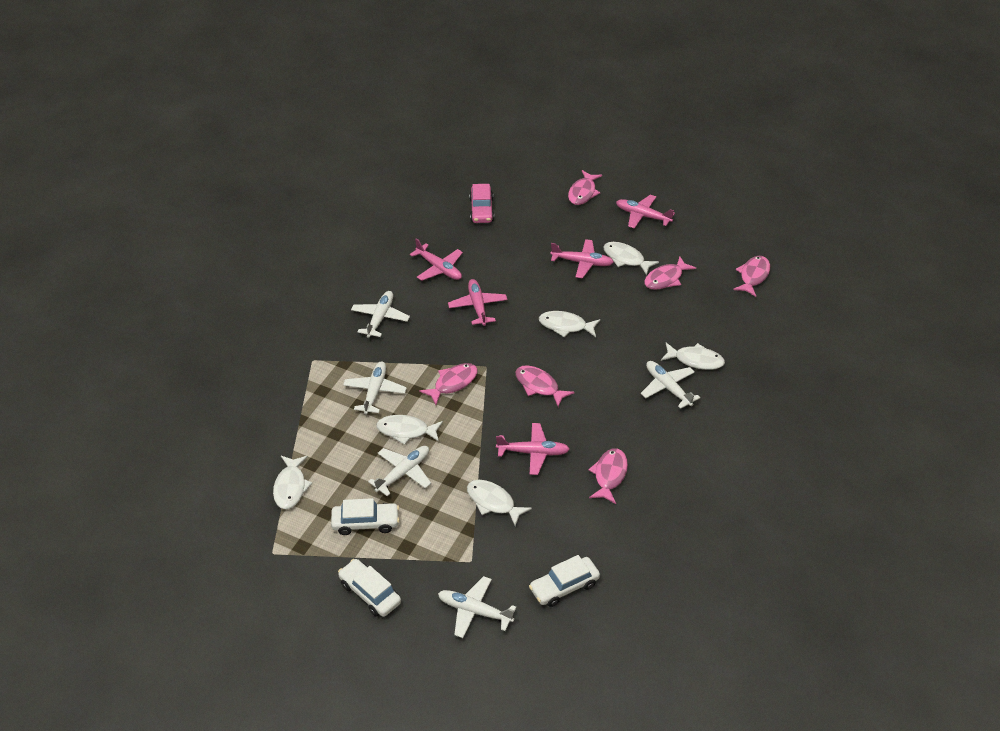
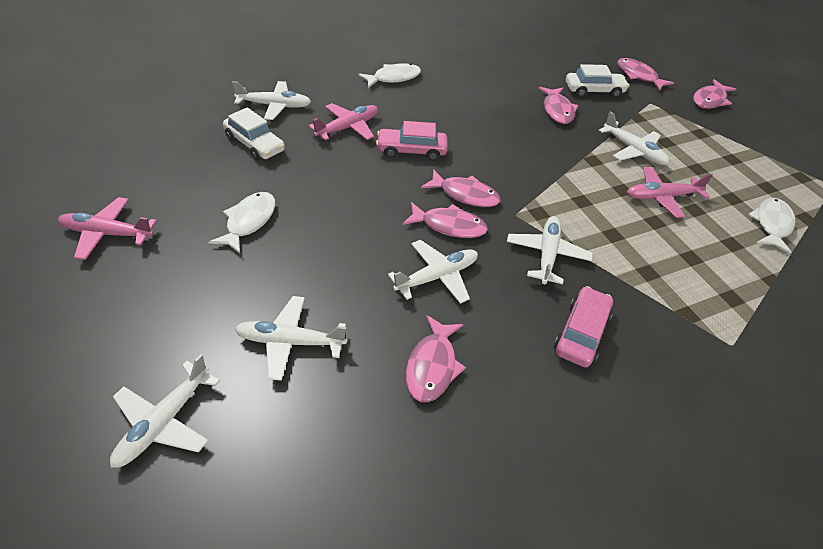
pink car: [469,184,494,223] = 1 -> [376,121,448,161] [554,286,613,367] = 2
pink plane: [410,238,463,281] [448,279,508,326] [496,423,570,475] [551,239,614,279] [616,195,675,229] = 5 -> [58,197,157,260] [309,103,378,140] [627,167,713,218] = 3
white car: [331,498,399,535] [338,559,401,617] [529,555,600,607] = 3 -> [223,107,285,161] [566,64,629,98] = 2
white fish: [273,456,312,509] [376,415,443,445] [467,480,532,526] [539,311,600,337] [603,242,659,275] [661,343,725,370] = 6 -> [208,192,275,253] [358,63,421,88] [748,198,795,254] = 3
white plane: [343,362,407,415] [351,291,410,338] [368,446,431,496] [438,576,516,638] [641,361,700,409] = 5 -> [110,354,220,468] [232,81,311,120] [235,296,347,381] [388,240,478,304] [507,216,593,284] [599,111,669,165] = 6

